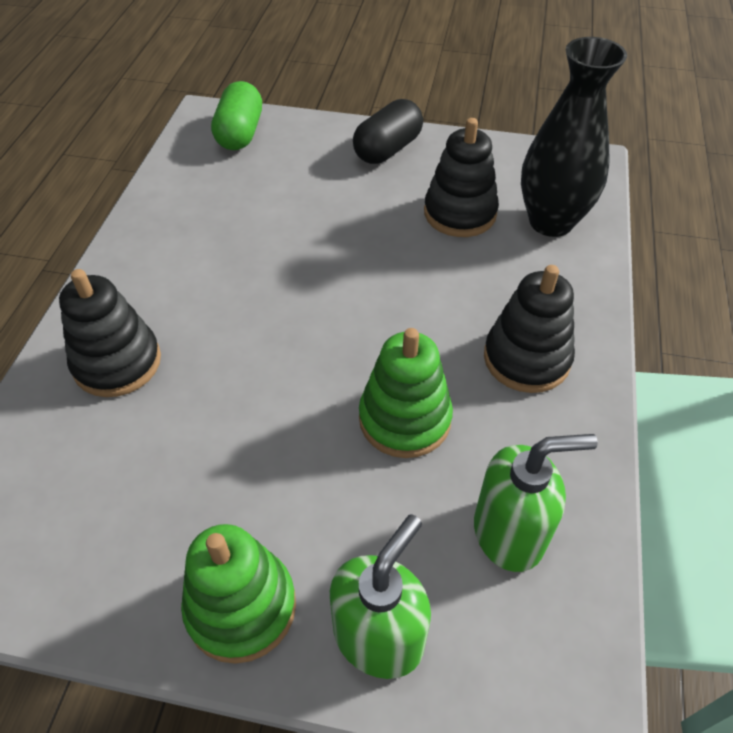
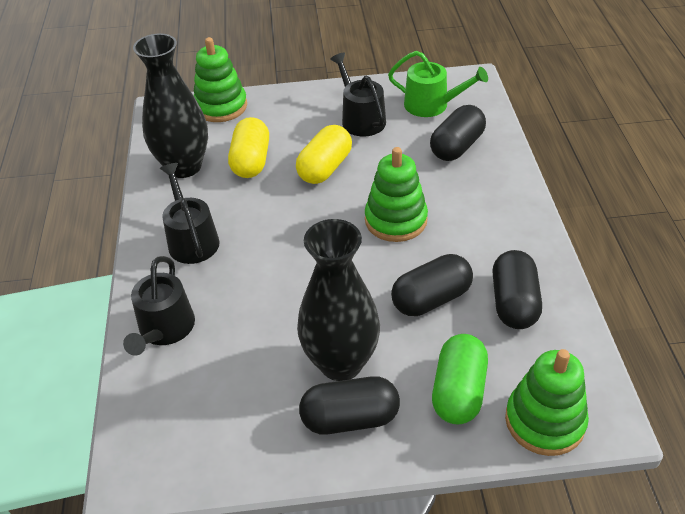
black capsule: [353,99,423,164] = 1 -> [299,376,400,434] [391,254,473,316] [430,105,486,161] [492,250,542,329] = 4
black stacking toy: [59,269,161,397] [424,118,499,237] [484,265,575,393] = 3 -> none = 0
black vase: [521,37,627,237] = 1 -> [133,34,208,178] [297,219,380,381] = 2
black watering can: none = 0 -> [123,256,195,356] [160,163,219,264] [330,53,386,137] = 3
green soap dispenser: [330,514,431,679] [474,434,598,572] = 2 -> none = 0
green stacking toy: [181,524,296,664] [359,328,453,458] = 2 -> [194,37,247,122] [365,147,428,242] [505,349,589,456] = 3
green watering can: none = 0 -> [388,51,488,117] = 1
yellow capsule: none = 0 -> [228,117,269,178] [296,125,352,184] = 2

